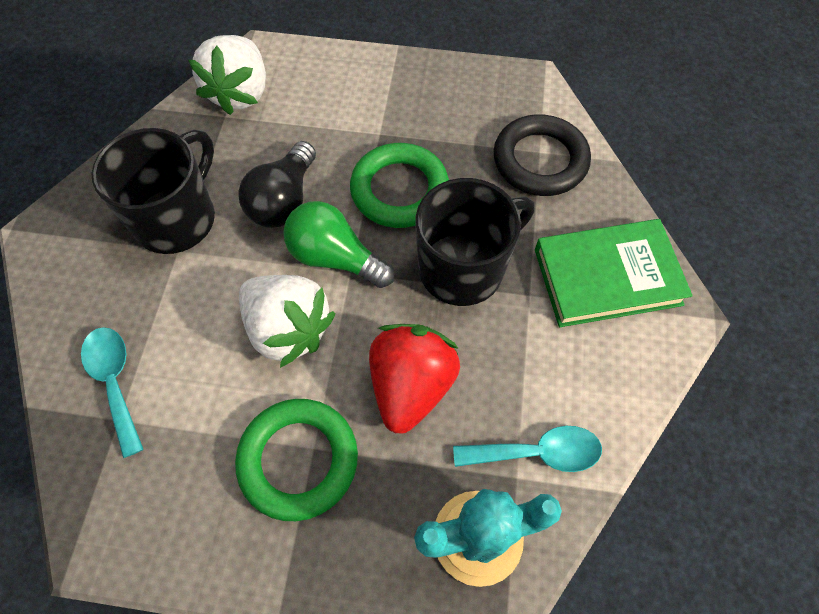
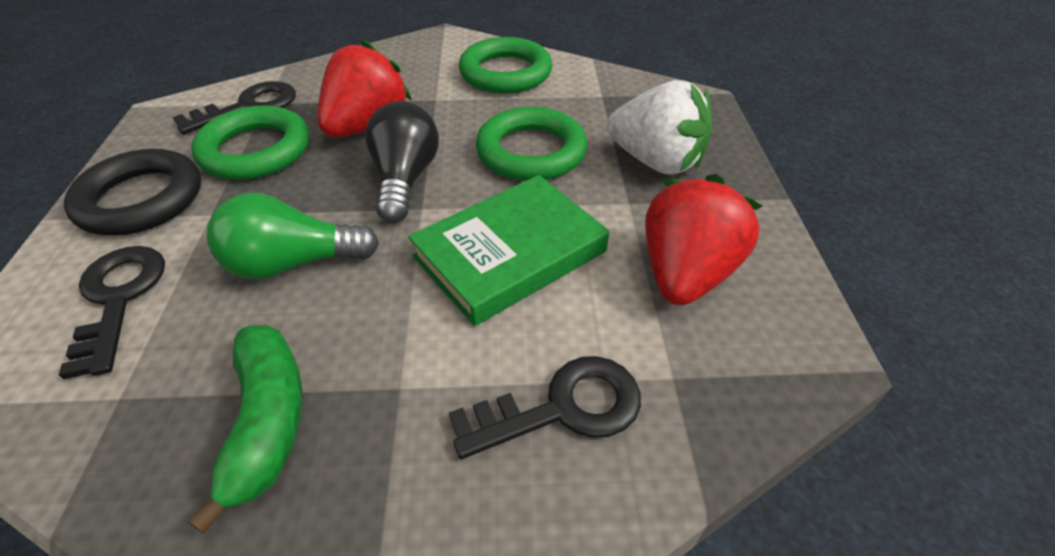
black key: none = 0 -> [59,246,165,379] [173,81,296,134] [449,356,641,459] = 3
black mug: [91,128,215,254] [415,178,535,306] = 2 -> none = 0
green banana: none = 0 -> [188,325,302,534] = 1
green ring: [235,399,358,521] [350,143,449,228] = 2 -> [191,105,309,180] [459,37,552,94] [476,107,588,181] = 3
red strawberry: [369,324,460,434] = 1 -> [318,39,412,137] [645,174,762,305] = 2
turquoise cactus: [414,489,562,587] = 1 -> none = 0
turquoise spoon: [81,327,144,458] [453,426,602,472] = 2 -> none = 0
white strawberry: [188,35,266,115] [239,275,336,368] = 2 -> [607,80,712,175] = 1

